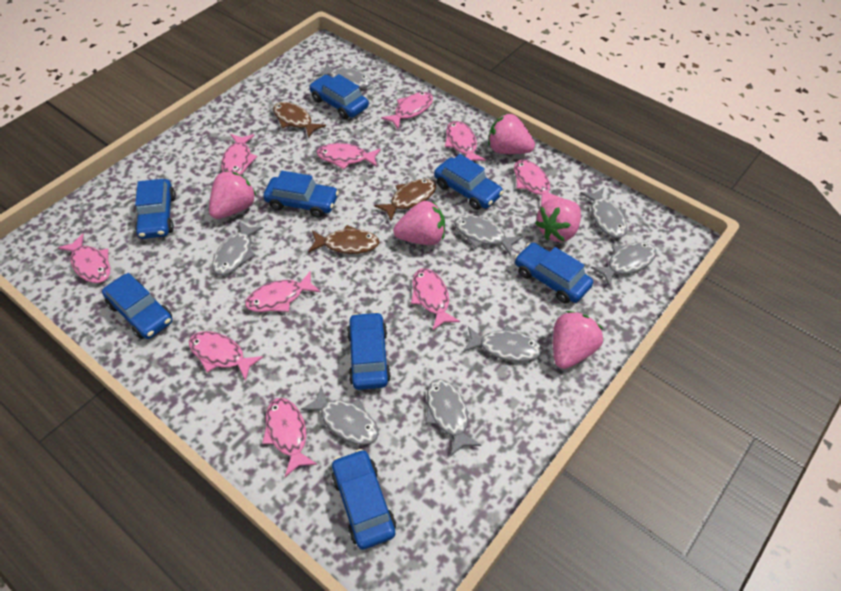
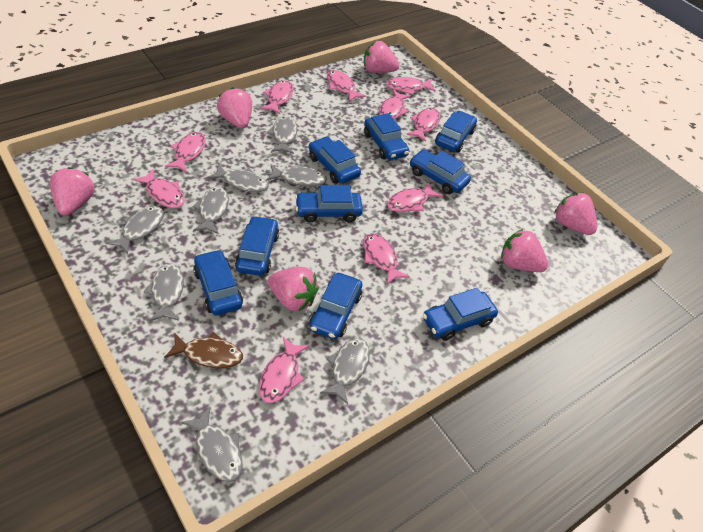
blue car: [102,273,172,339] [135,179,176,239] [263,171,339,218] [309,74,369,119] [332,449,396,550] [347,312,391,390] [434,154,504,210] [515,243,593,304] = 8 -> [193,249,243,315] [235,216,279,276] [295,185,363,222] [309,136,361,184] [309,273,362,339] [364,113,409,160] [410,149,471,194] [423,288,498,341] [435,111,477,153] = 9
brown fish: [273,102,326,138] [309,225,379,254] [375,179,436,221] = 3 -> [164,332,243,369] = 1
pink strawberry: [209,171,256,219] [393,201,445,245] [488,113,535,154] [535,198,581,242] [553,311,603,369] = 5 -> [50,167,95,216] [217,87,252,129] [268,267,319,312] [364,41,399,73] [501,229,548,272] [554,193,597,235] = 6

